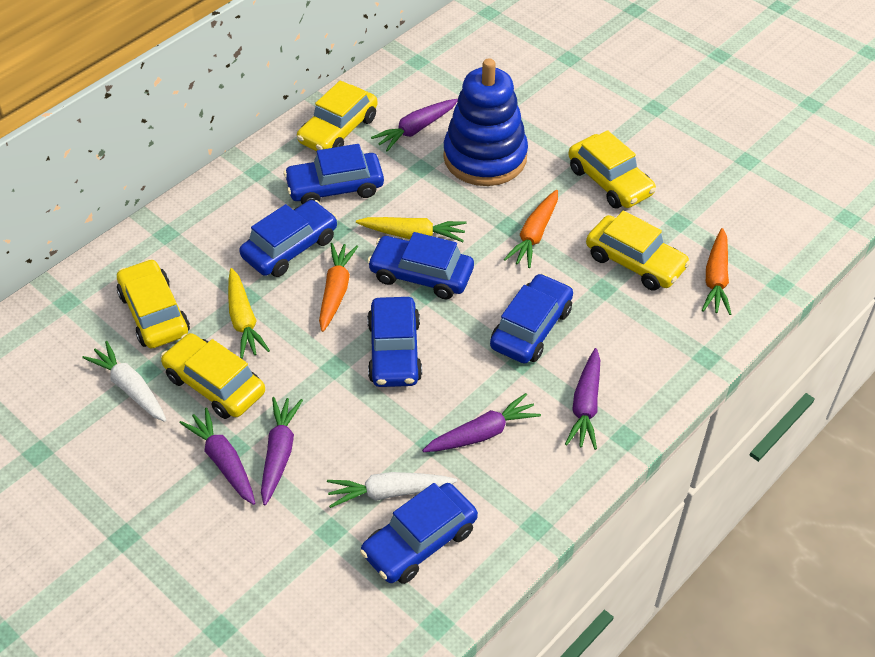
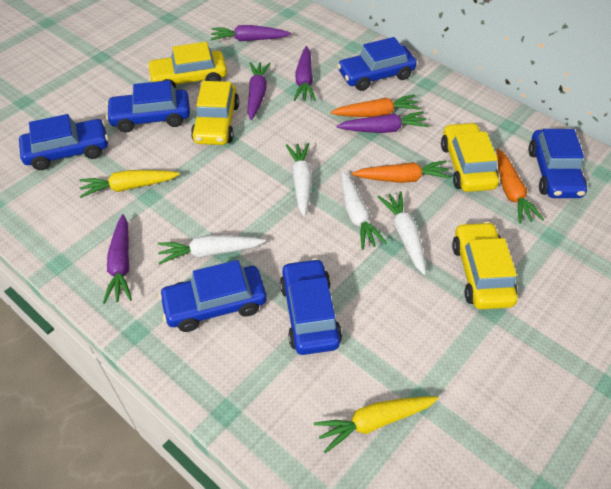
blue stacking toy: [443,58,528,186] = 1 -> none = 0
white carrot: [82,341,167,422] [327,472,457,508] = 2 -> [158,235,266,265] [286,143,312,217] [341,171,387,250] [378,191,426,275] = 4
yellow car: [117,259,190,349] [161,333,265,419] [297,80,378,151] [568,130,656,209] [586,211,690,291] = 5 -> [147,42,227,88] [191,81,239,145] [441,122,499,192] [452,222,518,309] = 4

